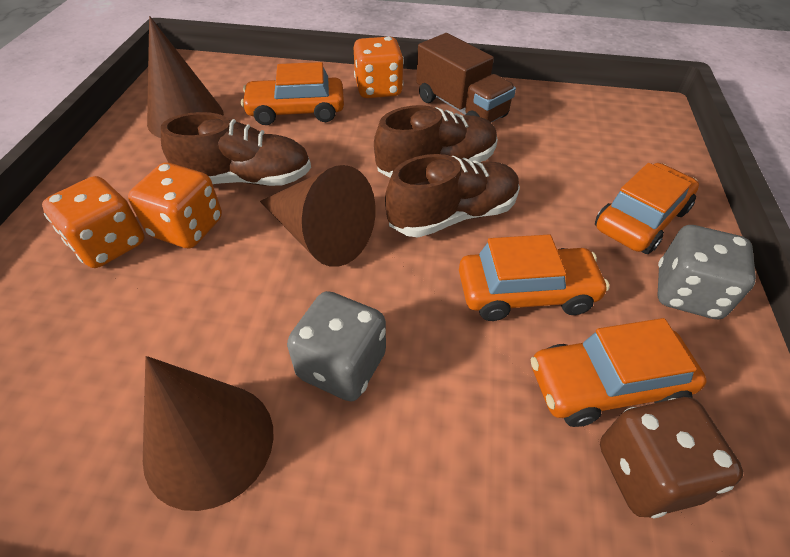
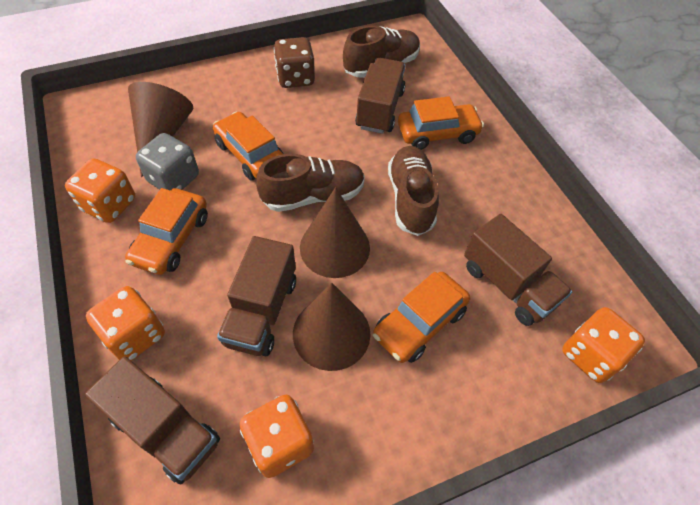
brown truck: [416,33,516,123] = 1 -> [85,356,220,485] [217,236,296,356] [355,58,406,134] [464,214,572,326] = 4
grey dice: [287,291,386,402] [657,225,756,319] = 2 -> [136,133,199,190] = 1
orange dice: [42,176,144,268] [128,163,222,248] [354,37,404,98] = 3 -> [65,158,135,223] [86,286,165,361] [240,395,314,478] [562,307,645,383] = 4

